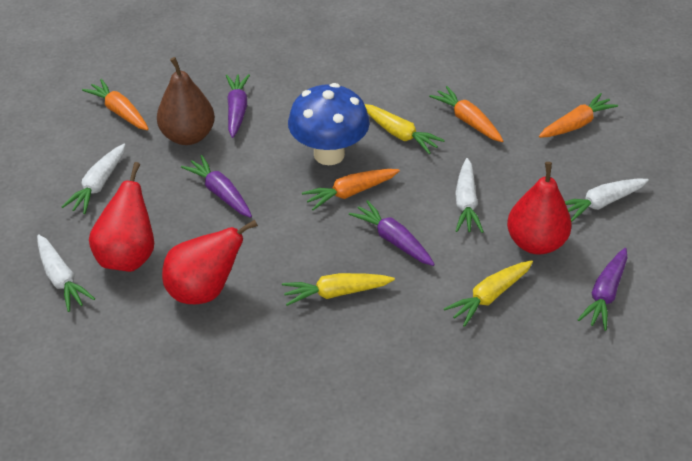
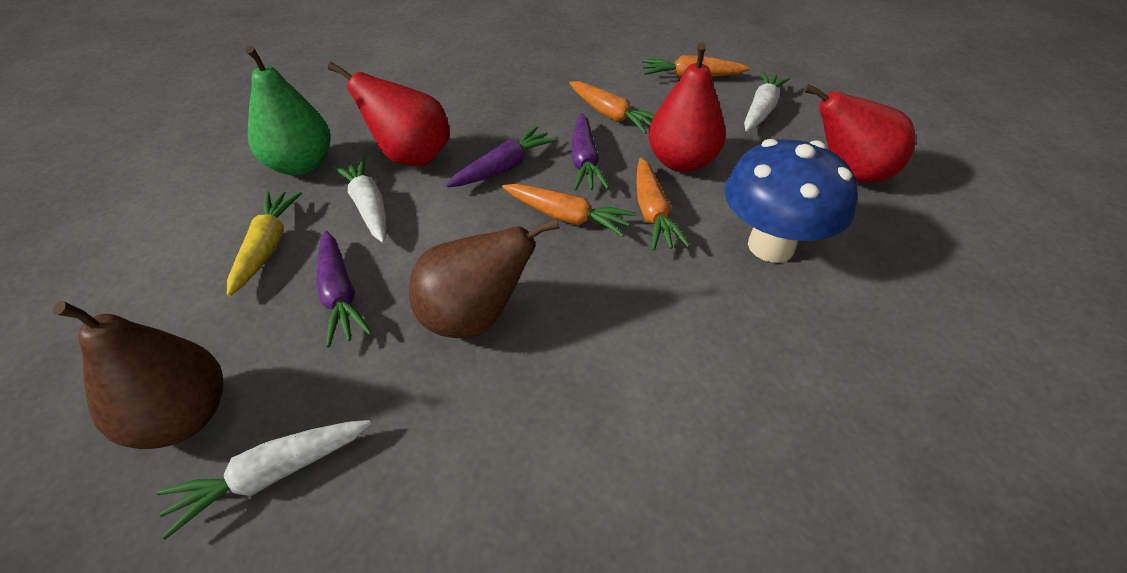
brown pear: [157,57,215,145] = 1 -> [53,301,223,449] [409,218,560,338] = 2
green pear: none = 0 -> [245,46,331,176] = 1
purple carrot: [181,155,252,218] [226,74,250,138] [349,200,435,266] [577,248,627,331] = 4 -> [316,231,372,348] [446,126,558,187] [571,113,609,191] = 3
white carrot: [37,234,95,312] [61,144,125,214] [455,158,484,233] [565,179,649,222] = 4 -> [156,420,371,540] [331,156,386,243] [744,72,790,132] = 3
yellow carrot: [282,273,395,306] [364,104,445,154] [444,260,533,327] = 3 -> [227,191,302,296] = 1

